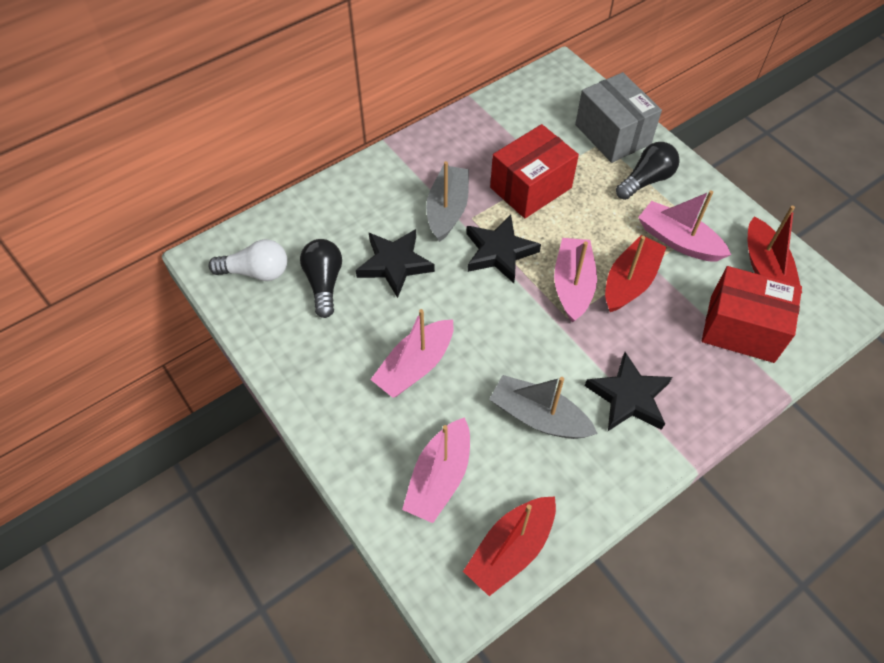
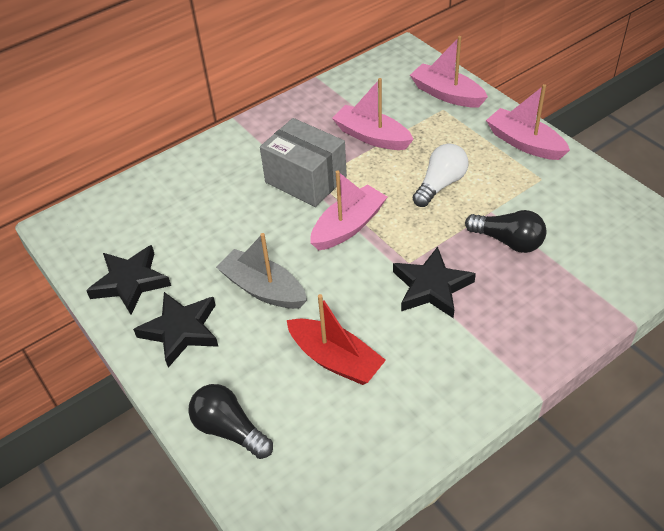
grey boat: [426,161,469,242] [489,375,598,439] = 2 -> [216,233,307,309] = 1
red boat: [463,496,556,596] [605,235,667,312] [748,206,802,293] = 3 -> [287,294,386,385] = 1
red box: [490,124,579,218] [702,266,802,363] = 2 -> none = 0

